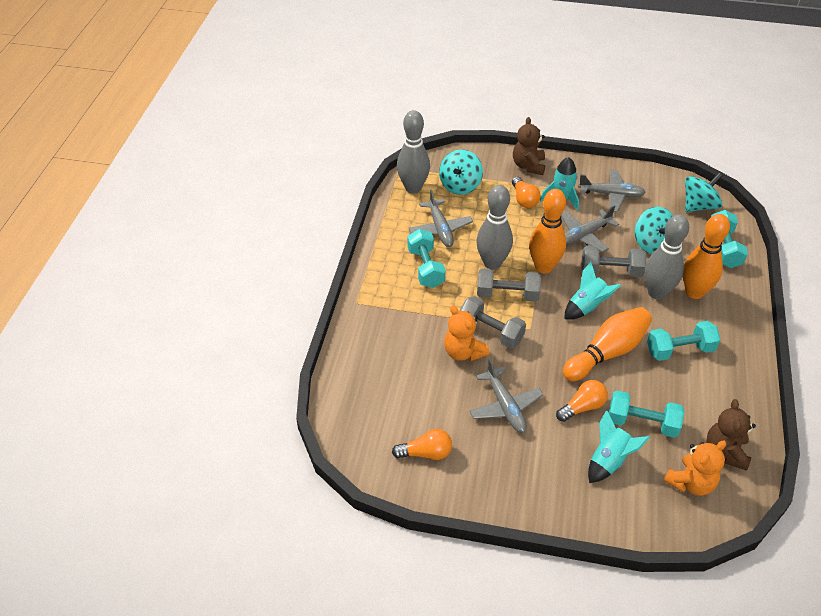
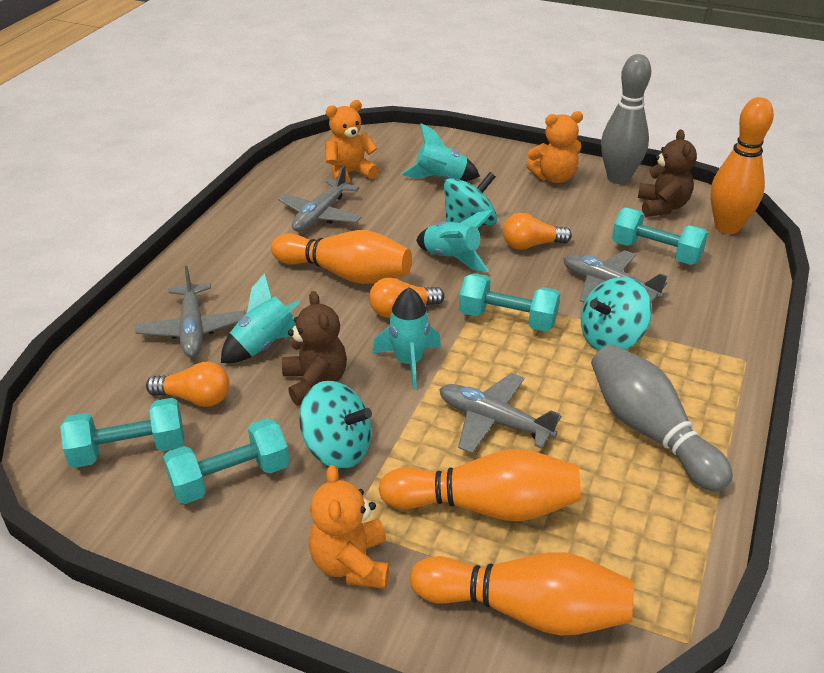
grey bowling pin: [397,110,430,194] [476,185,513,270] [644,214,689,300] = 3 -> [591,344,733,492] [601,54,651,184] = 2
grey dumbbell: [459,296,526,348] [477,269,541,302] [581,246,646,277] = 3 -> none = 0
orange bowling pin: [529,189,566,274] [563,307,652,381] [683,214,730,299] = 3 -> [271,230,412,284] [379,449,581,521] [410,552,634,636] [710,97,774,234] = 4
orange teddy bear: [444,306,489,361] [663,441,726,496] = 2 -> [309,465,389,589] [325,100,379,184] [526,111,583,183] = 3
turquoise rocket: [540,157,579,211] [565,262,622,320] [588,410,650,483] = 3 -> [221,273,300,363] [372,288,441,390] [401,123,480,181] [416,210,494,272] = 4

